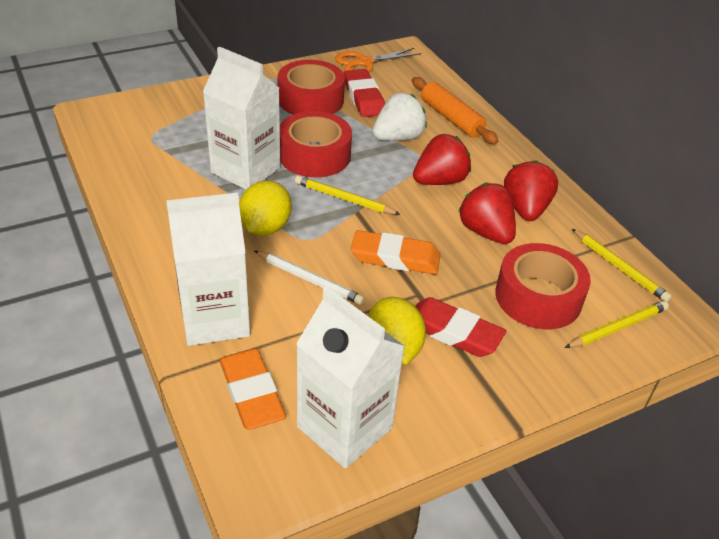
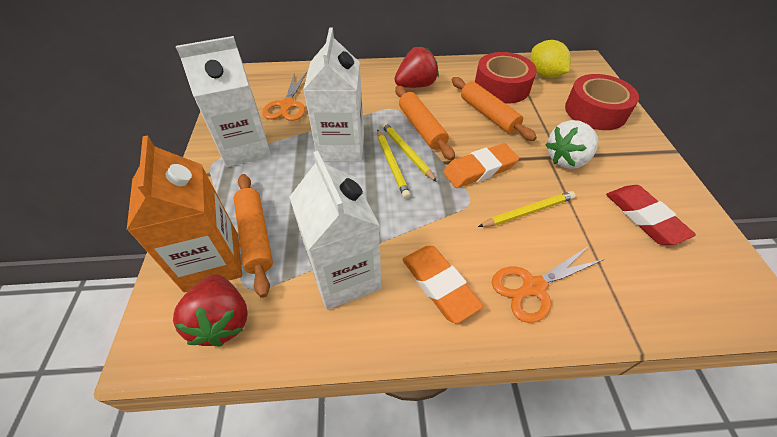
orange carton: none = 0 -> [127,135,242,292] = 1
orange rolling pin: [412,77,499,144] = 1 -> [234,174,273,298] [395,86,455,160] [452,77,537,141] = 3
orange scissors: [335,48,421,72] = 1 -> [262,72,307,121] [492,246,604,323] = 2
red eraser: [344,69,385,117] [415,297,506,357] = 2 -> [606,185,696,245] = 1
red strawberry: [413,134,471,185] [458,183,516,244] [504,160,558,221] = 3 -> [173,275,248,347] [394,47,439,88] = 2
red tape: [277,60,345,115] [280,111,352,177] [495,243,591,329] = 3 -> [475,52,537,104] [565,74,639,130] = 2
white pencil: [254,251,364,305] = 1 -> none = 0
yellow lemon: [239,180,291,236] [368,297,426,365] = 2 -> [530,40,571,78] = 1

